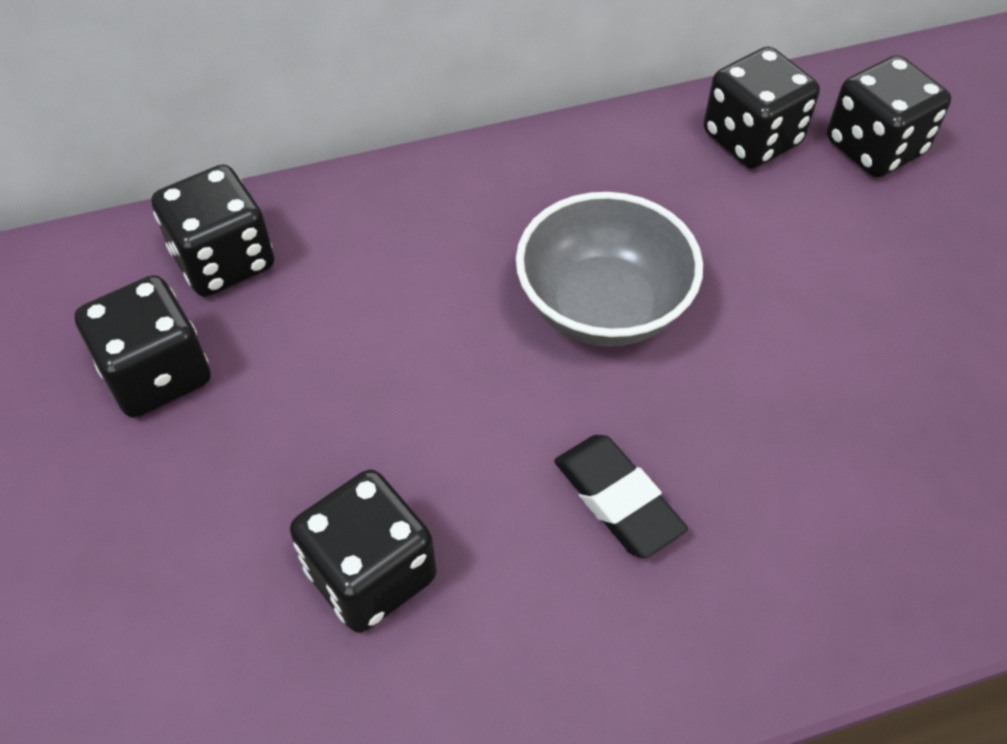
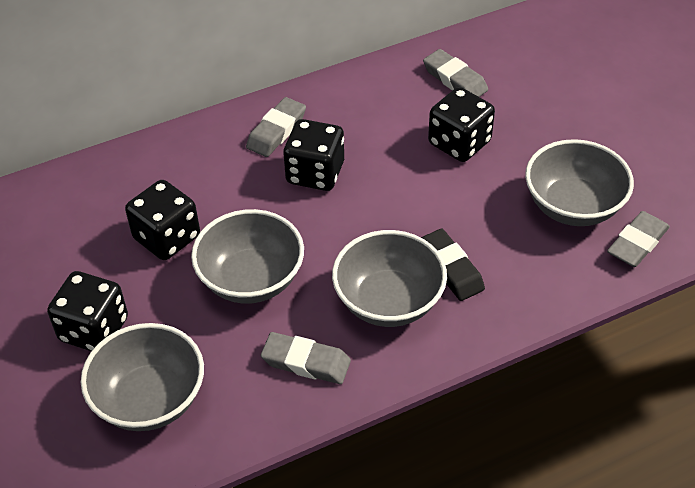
black dice: [74,275,211,418] [151,164,274,297] [290,469,436,633] [704,47,820,169] [827,55,951,178] = 5 -> [47,271,128,351] [125,180,200,260] [283,119,344,191] [428,87,495,162] = 4
grey bowl: [516,192,703,347] = 1 -> [81,323,204,431] [191,209,304,304] [332,230,447,327] [525,139,634,226] = 4
grey eraser: none = 0 -> [246,97,306,157] [261,332,351,384] [423,49,488,97] [607,211,670,267] = 4

